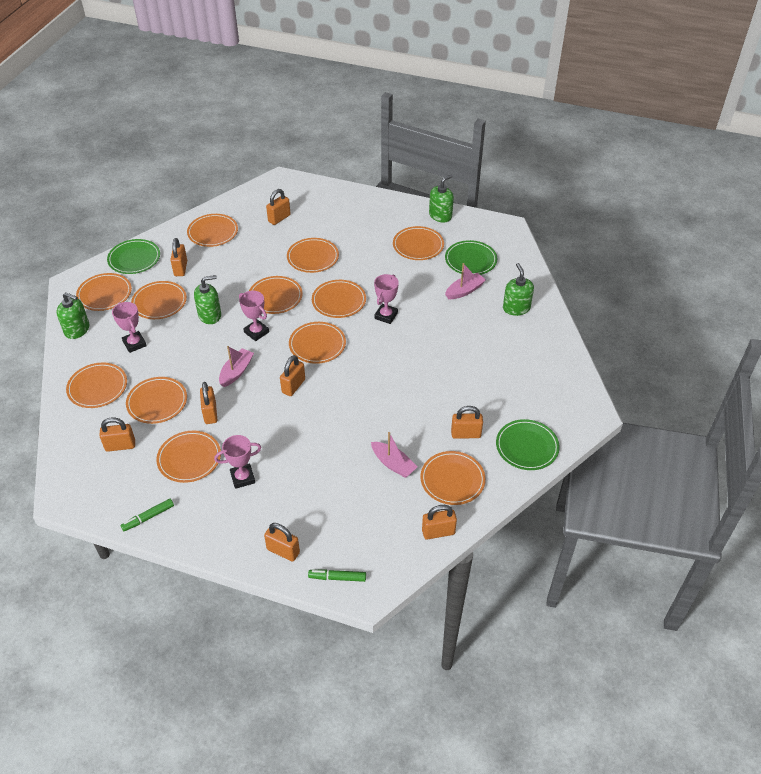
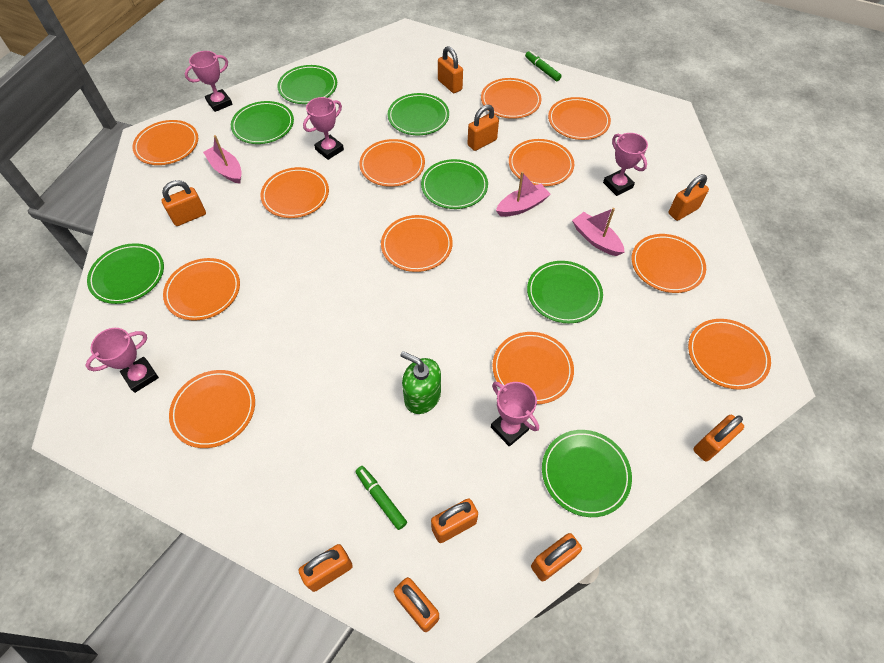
green plate: [107,239,160,274] [445,240,497,275] [496,419,560,470] = 3 -> [87,243,164,304] [231,101,294,144] [277,65,337,104] [388,93,449,135] [421,159,488,209] [527,261,603,323] [542,430,632,517] = 7
green soap dispenser: [56,292,89,339] [194,275,221,324] [429,175,454,223] [503,263,534,316] = 4 -> [400,351,441,414] = 1
orange padlock: [99,418,135,452] [170,238,187,276] [200,382,217,424] [264,523,300,562] [266,189,291,225] [280,355,305,396] [422,505,457,540] [451,406,483,439] = 8 -> [162,180,206,226] [298,544,353,592] [394,577,439,632] [431,498,478,543] [438,46,463,93] [467,105,499,151] [531,533,582,581] [668,174,709,221] [693,415,744,462] = 9
pink trophy: [112,302,147,353] [214,435,261,489] [239,291,269,341] [374,274,399,324] = 4 -> [85,328,159,393] [185,51,232,112] [303,97,344,160] [491,382,539,447] [603,133,648,196] = 5

